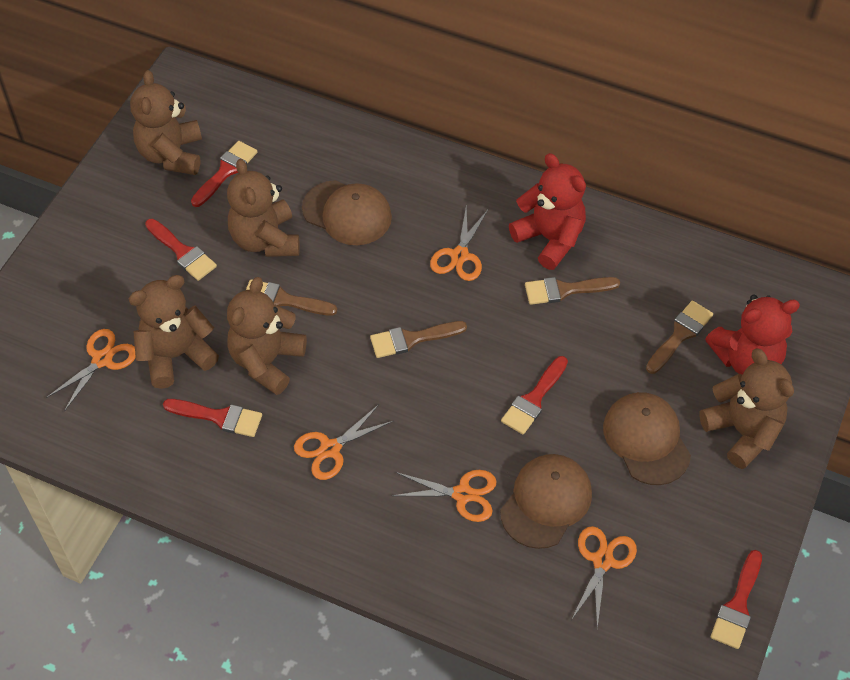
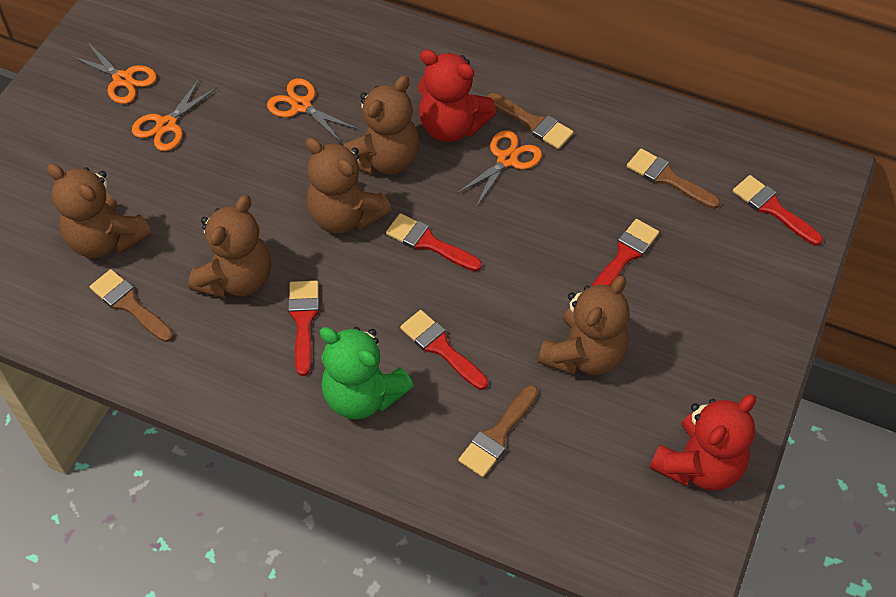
brown cap: [302,180,392,245] [500,454,592,549] [603,392,691,485] = 3 -> none = 0
green teddy bear: none = 0 -> [320,327,414,420] = 1
orange scissors: [46,329,136,412] [294,404,393,480] [391,470,496,522] [430,208,488,281] [571,526,637,628] = 5 -> [70,42,157,104] [132,78,218,151] [267,78,357,143] [456,130,542,207] = 4

